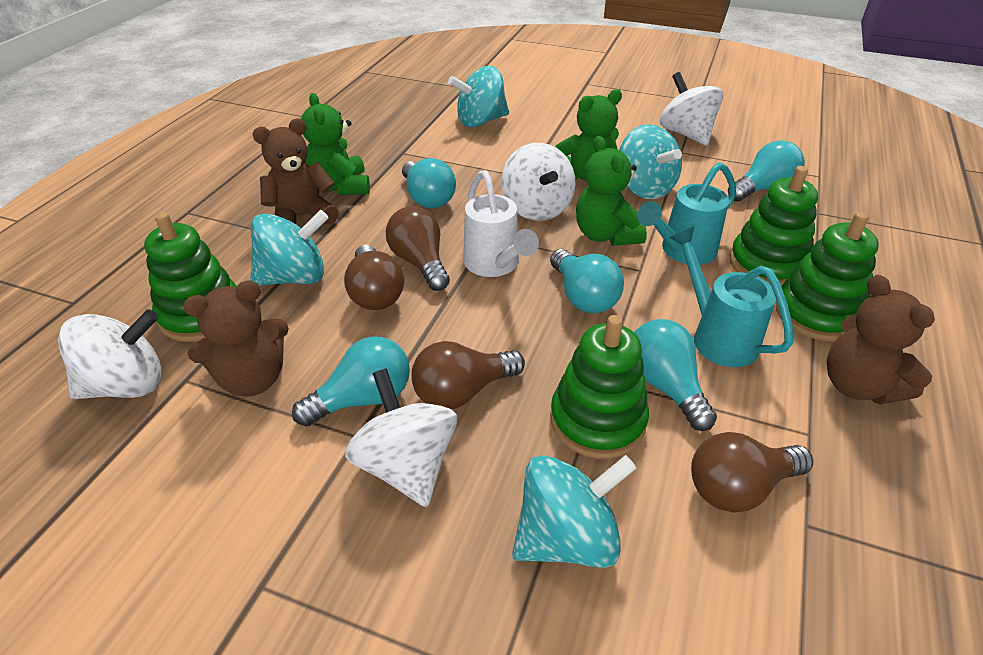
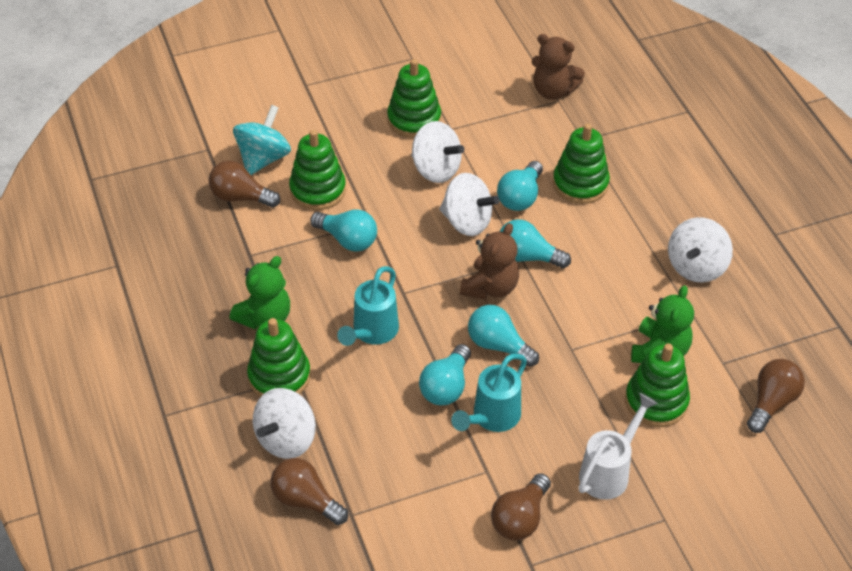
brown teddy bear: [183,280,289,396] [253,118,339,225] [826,275,935,404] = 3 -> [460,223,519,300] [532,34,585,100] = 2
green stacking toy: [144,212,237,342] [550,315,649,459] [730,166,818,286] [775,212,879,341] = 4 -> [247,318,311,397] [289,130,346,210] [387,59,441,138] [553,123,610,204] [625,343,690,427] = 5
green teddy bear: [301,93,370,195] [555,89,622,181] [576,136,647,246] = 3 -> [230,256,290,329] [631,285,694,363] = 2
turquoise spinning top: [250,210,329,286] [448,66,509,127] [512,455,636,568] [619,124,682,199] = 4 -> [233,105,291,175] = 1

